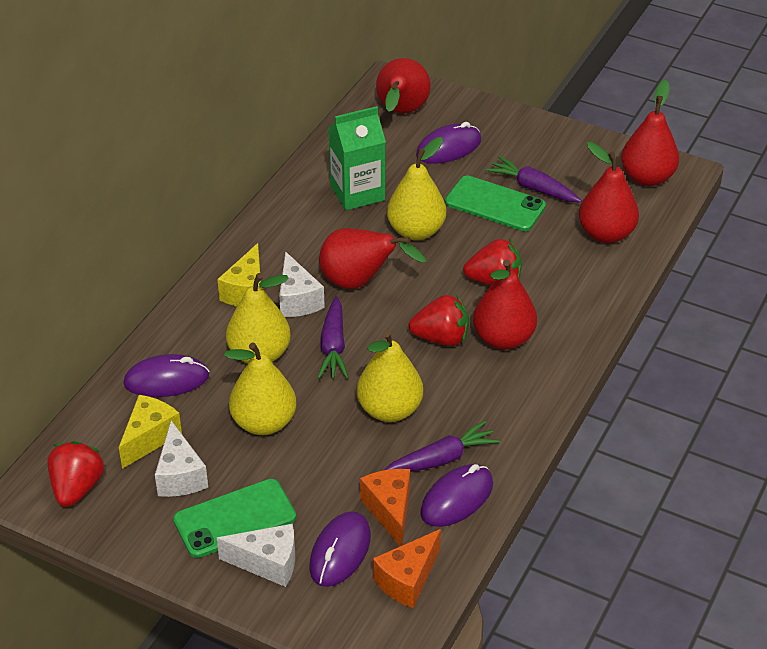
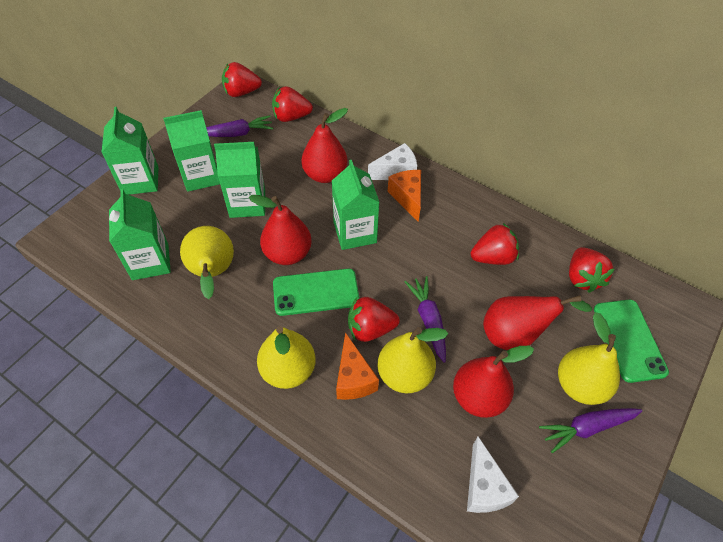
green carton: [328,106,386,210] = 1 -> [101,107,158,195] [109,189,171,280] [163,110,220,192] [214,142,265,218] [332,160,380,250] = 5
purple mouse: [123,354,209,397] [309,511,371,587] [416,122,481,164] [420,464,493,527] = 4 -> none = 0
red pear: [319,228,426,289] [376,58,431,113] [473,260,537,350] [579,142,639,243] [621,80,679,186] = 5 -> [249,195,312,265] [301,108,348,183] [453,346,534,418] [483,295,592,350] = 4
red strawberry: [47,441,104,507] [409,295,469,346] [463,239,522,286] = 3 -> [222,62,262,97] [272,86,313,122] [348,297,400,342] [471,223,519,265] [569,247,615,293] = 5
white cheese: [155,421,208,497] [217,524,295,587] [279,251,325,317] = 3 -> [368,143,417,180] [467,436,519,513] = 2
yellow cheese: [119,395,182,469] [217,243,261,306] = 2 -> none = 0

